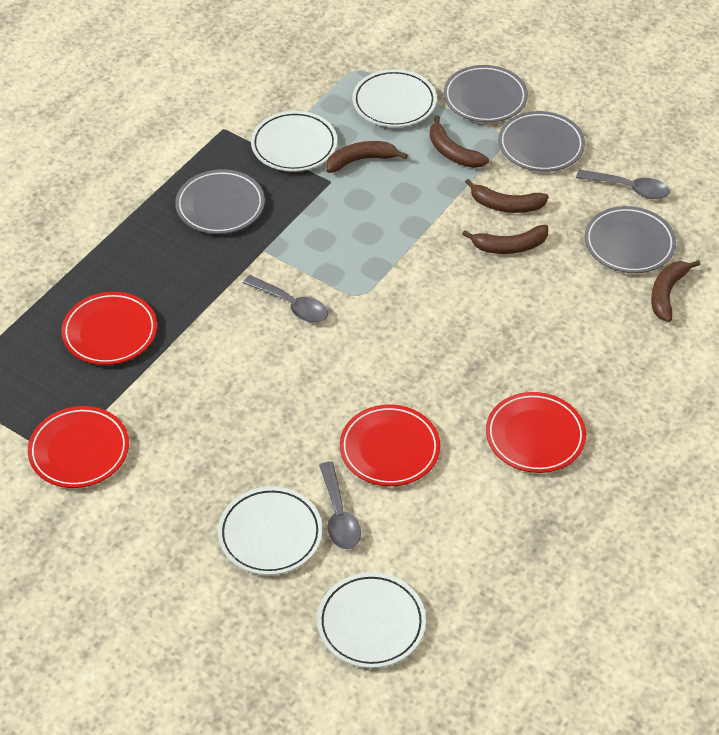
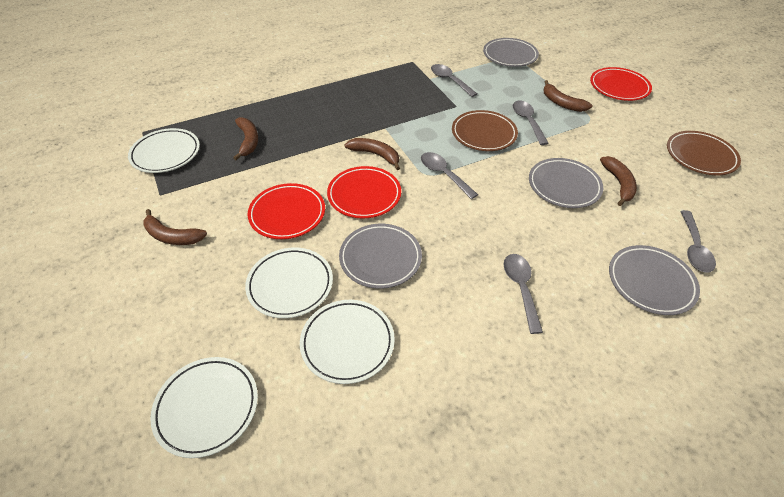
brown plate: none = 0 -> [452,110,518,151] [667,131,741,175] = 2
grey spoon: [243,275,328,323] [319,462,361,549] [576,169,670,199] = 3 -> [421,152,478,199] [431,64,477,97] [504,254,543,334] [513,101,549,145] [680,210,716,272] = 5
red plate: [28,406,129,488] [61,292,157,365] [340,404,440,486] [486,392,586,473] = 4 -> [247,183,325,239] [327,166,401,218] [590,67,652,101] = 3

